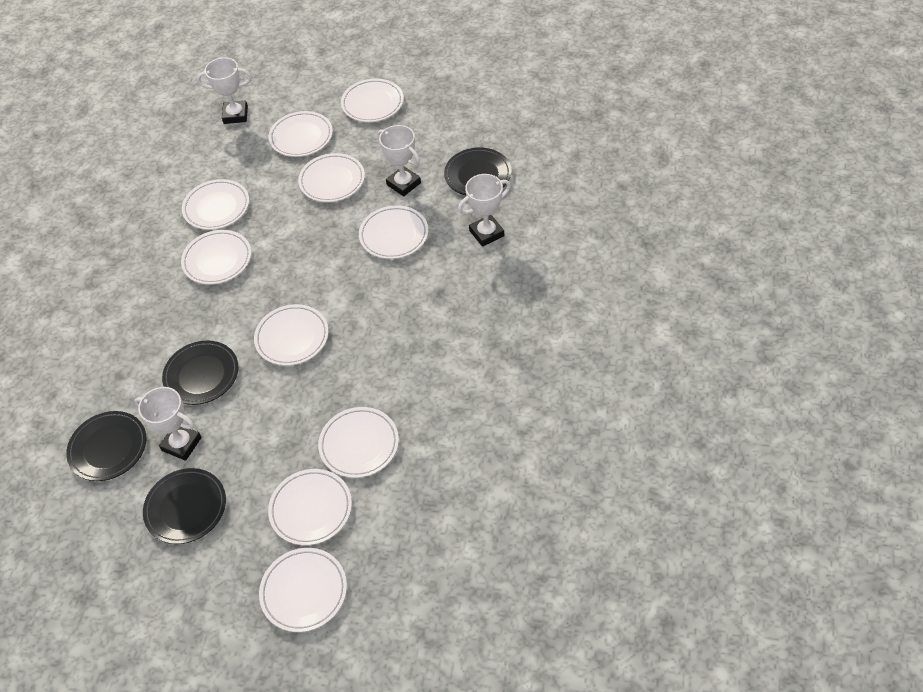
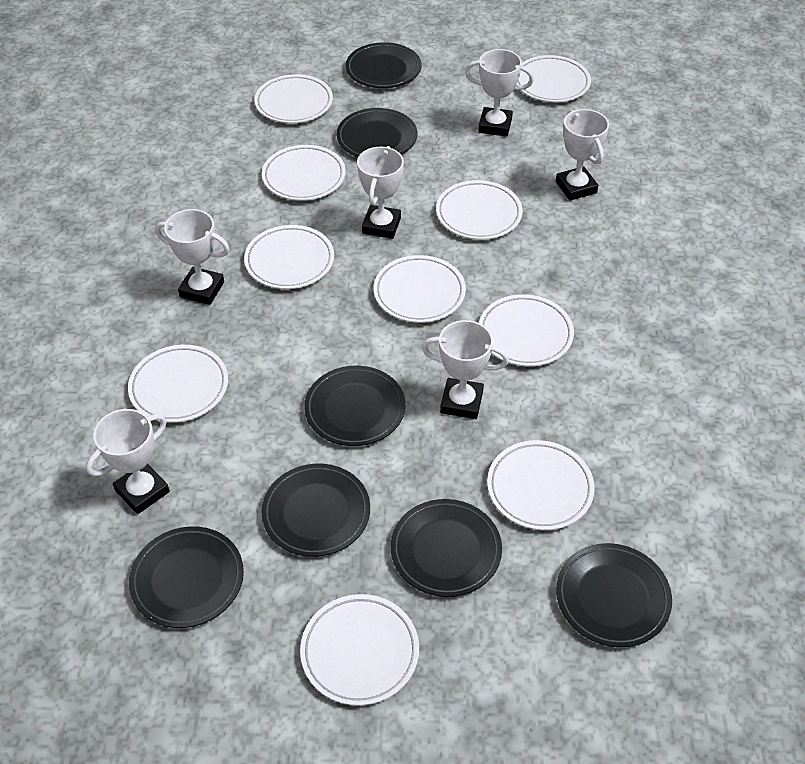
black plate: [66,411,146,481] [143,468,226,544] [162,341,239,405] [444,147,512,195] = 4 -> [129,526,244,628] [261,464,370,557] [304,366,405,446] [337,108,417,157] [346,42,421,88] [391,499,502,597] [556,543,672,647] = 7
white trophy: [135,387,202,461] [197,57,252,124] [378,125,421,196] [458,174,511,247] = 4 -> [86,409,170,514] [155,209,229,305] [357,146,404,239] [422,320,509,419] [465,49,534,137] [556,109,609,201] = 6

